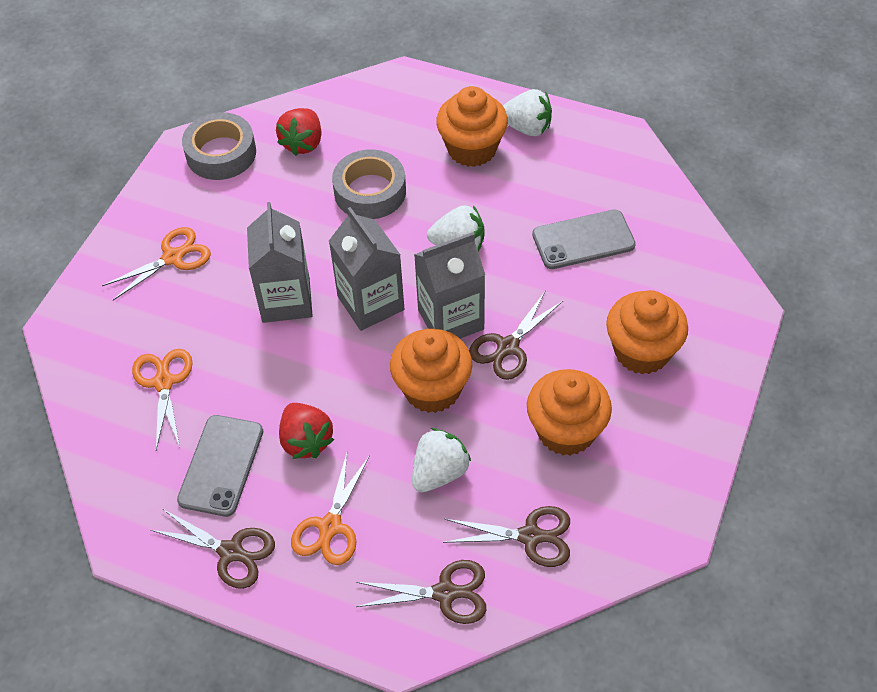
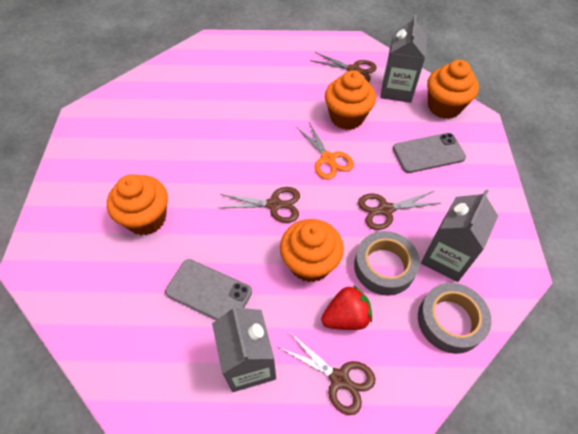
orange scissors: [102,227,211,300] [132,349,193,450] [291,453,370,565] = 3 -> [296,122,354,180] = 1
red strawberry: [276,108,321,156] [279,403,334,459] = 2 -> [321,285,372,330] = 1
white strawberry: [412,428,471,492] [427,205,484,252] [503,89,552,136] = 3 -> none = 0

